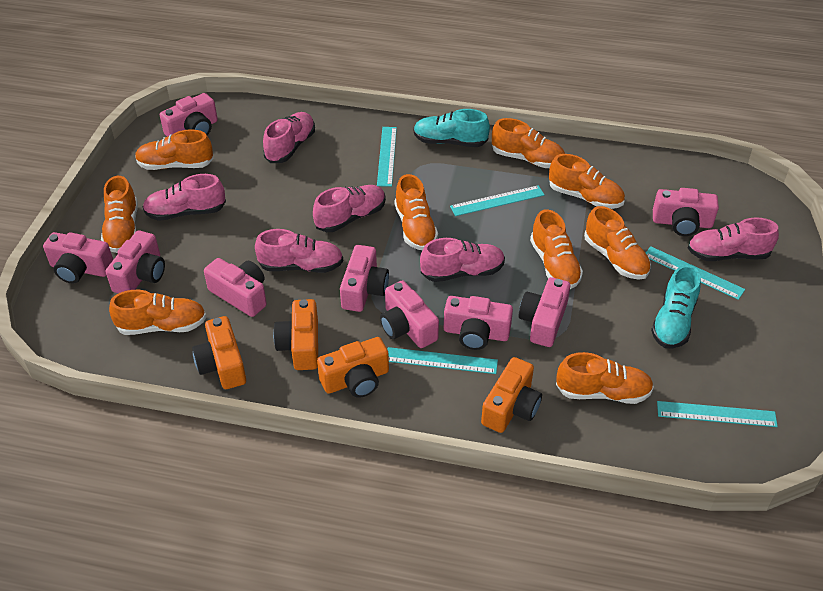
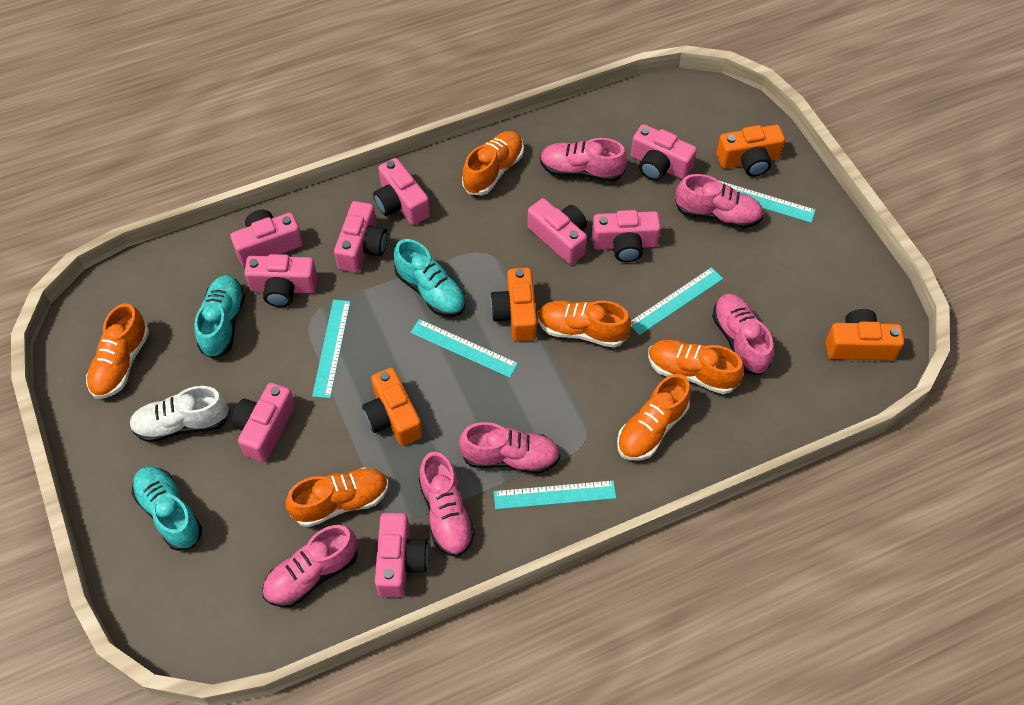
orange shoe: [101,176,138,253] [109,290,206,335] [135,129,214,170] [395,174,438,250] [492,118,565,168] [530,209,583,289] [549,154,625,209] [556,352,654,404] [584,206,651,280] = 9 -> [86,303,149,399] [286,467,389,527] [462,131,524,195] [537,300,631,348] [617,374,691,460] [648,339,744,394] = 6
turquoise shoe: [414,109,490,147] [651,265,701,348] = 2 -> [132,466,202,551] [194,275,245,359] [393,239,466,317] = 3
white shoe: none = 0 -> [129,386,230,443] = 1

